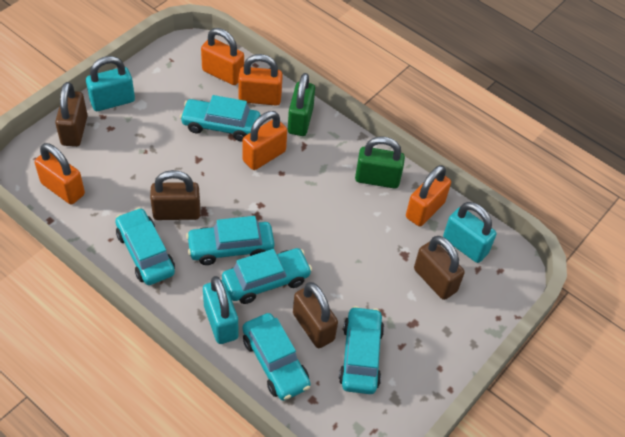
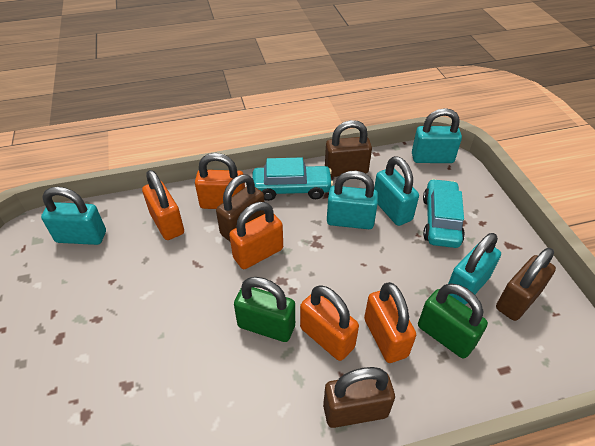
turquoise car: [115,208,175,285] [180,95,260,142] [186,216,275,265] [222,248,312,304] [243,313,311,401] [339,306,384,394] = 6 -> [252,157,333,201] [423,179,465,248] = 2
turquoise padlock: [86,56,135,111] [203,276,238,344] [443,202,497,263] = 3 -> [41,187,106,245] [327,171,378,229] [374,156,419,226] [412,108,462,163] [448,233,501,305] = 5

